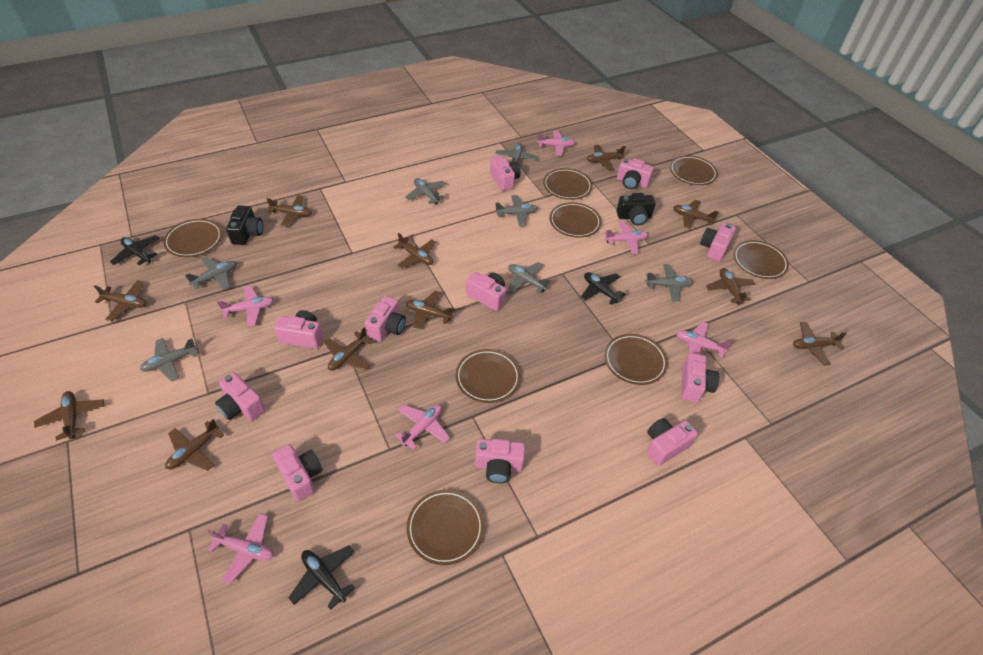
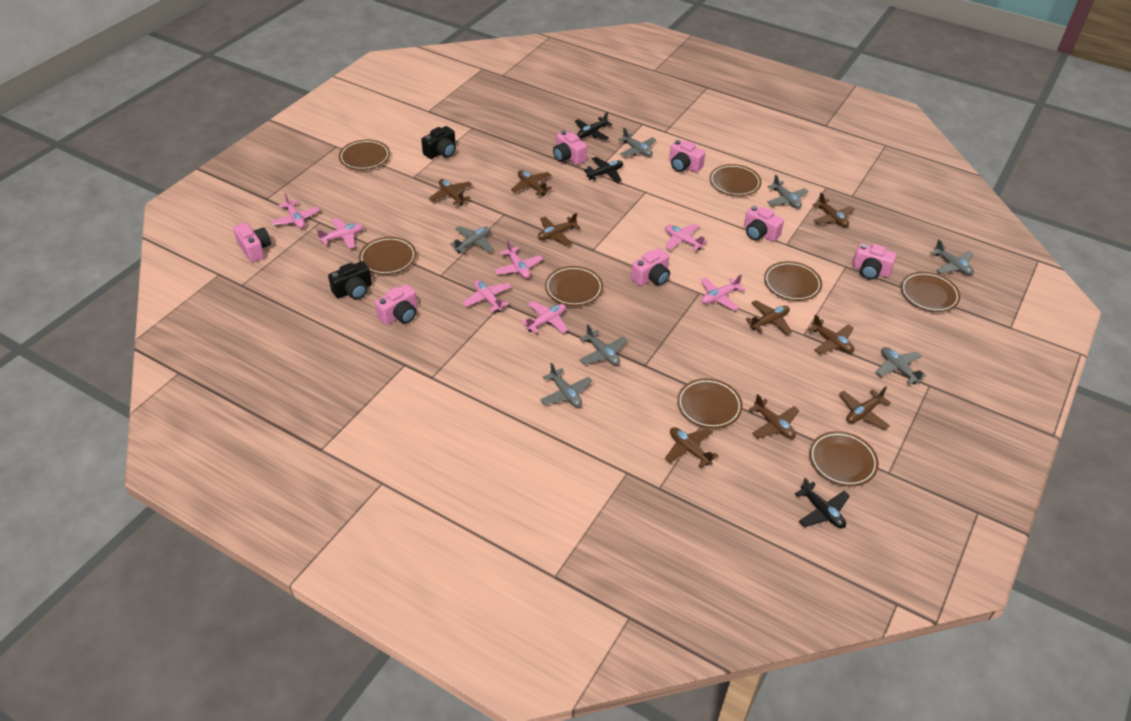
brown plane: [34,391,104,441] [94,280,147,321] [165,419,224,471] [267,195,312,227] [324,327,373,371] [393,233,436,269] [406,291,455,331] [587,145,626,171] [673,200,719,229] [706,268,755,305] [793,322,847,366] = 11 -> [429,179,473,206] [511,170,552,196] [538,213,580,246] [665,427,718,468] [745,300,792,335] [748,394,800,439] [808,314,854,354] [813,192,855,227] [839,386,891,429] = 9
pink camera: [215,372,265,421] [272,444,323,502] [274,310,323,349] [365,296,406,342] [466,272,506,311] [475,439,525,483] [490,155,521,191] [617,158,654,189] [647,418,698,466] [681,353,719,402] [700,223,736,262] = 11 -> [233,222,271,263] [375,284,417,325] [553,131,587,165] [631,248,670,286] [669,140,705,173] [744,205,784,242] [852,243,897,280] = 7
pink plane: [207,513,274,584] [217,285,274,327] [395,404,450,450] [537,131,575,156] [604,221,648,254] [676,321,731,358] = 6 -> [271,193,320,228] [317,218,364,249] [462,280,511,312] [494,240,543,279] [521,301,568,334] [665,223,707,251] [701,275,745,310] = 7

